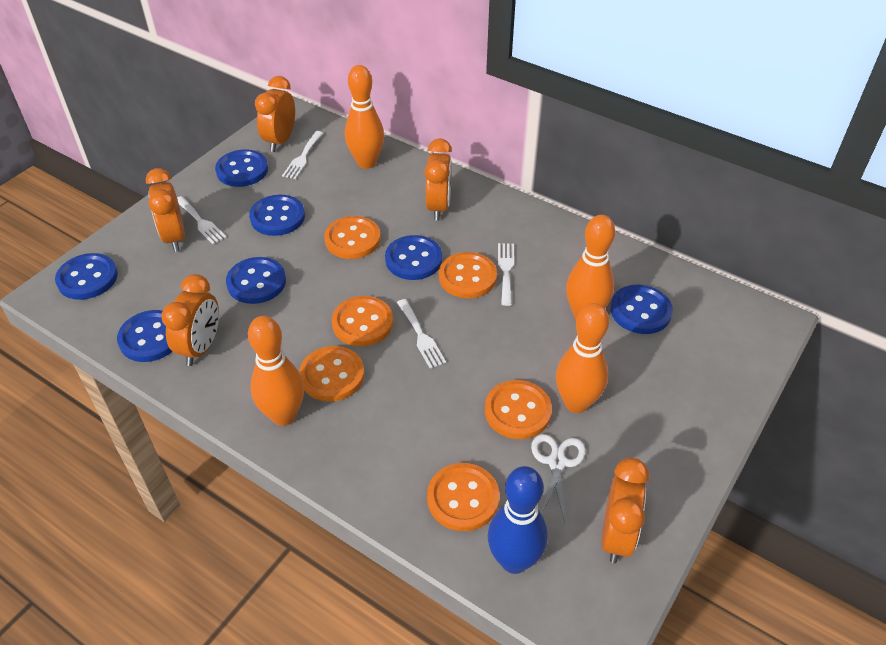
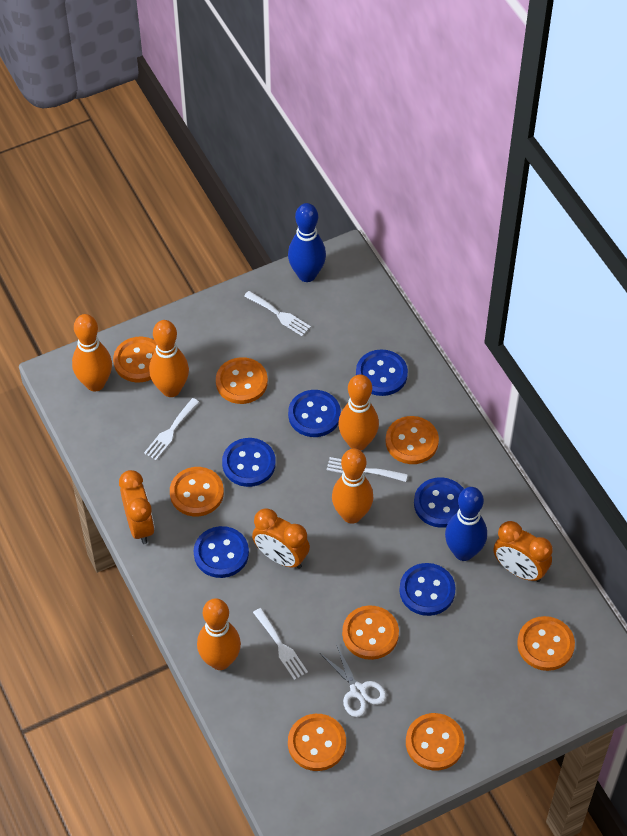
blue bowling pin: [488,466,548,574] = 1 -> [288,203,326,282] [445,487,487,561] = 2
blue button: [55,253,118,300] [117,310,173,362] [215,150,268,187] [226,257,286,304] [249,195,305,236] [385,235,442,280] [611,284,673,334] = 7 -> [194,526,249,578] [222,438,276,487] [288,390,341,437] [356,349,408,396] [399,563,456,616] [414,477,464,528] = 6
orange bowling pin: [248,316,304,426] [345,65,384,169] [556,303,609,413] [566,215,615,319] = 4 -> [72,314,112,392] [149,320,189,397] [197,598,241,670] [332,449,373,524] [338,375,379,451] = 5
orange button: [299,346,364,402] [324,216,381,259] [331,296,393,347] [427,463,500,531] [439,252,497,298] [485,380,552,439] = 6 -> [113,337,157,383] [170,467,224,516] [216,357,268,404] [288,714,346,771] [342,605,399,660] [386,416,439,464] [406,713,465,770] [517,616,575,671] = 8
orange clock: [146,168,185,252] [161,274,219,366] [255,76,295,152] [425,138,452,221] [601,457,649,563] = 5 -> [119,470,155,544] [252,508,310,569] [494,521,552,582] = 3

